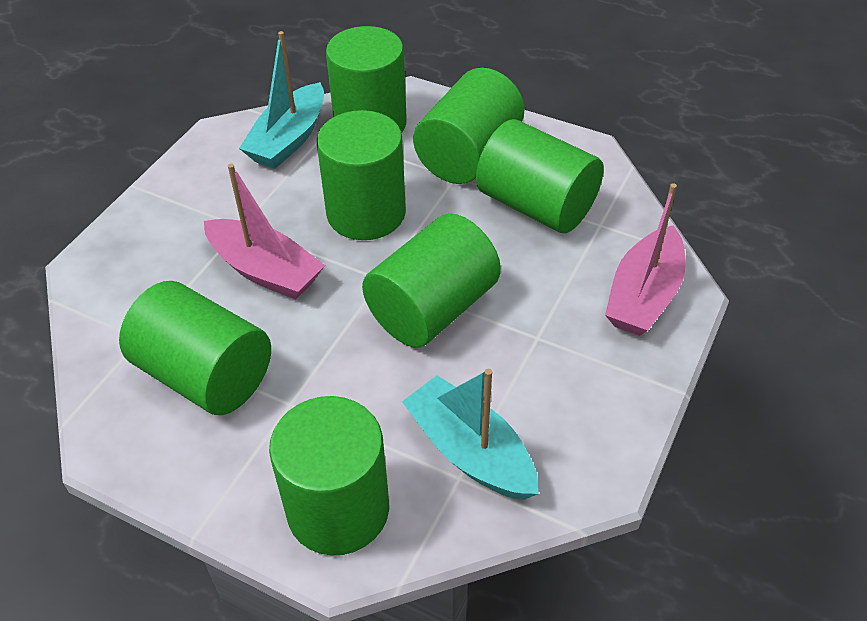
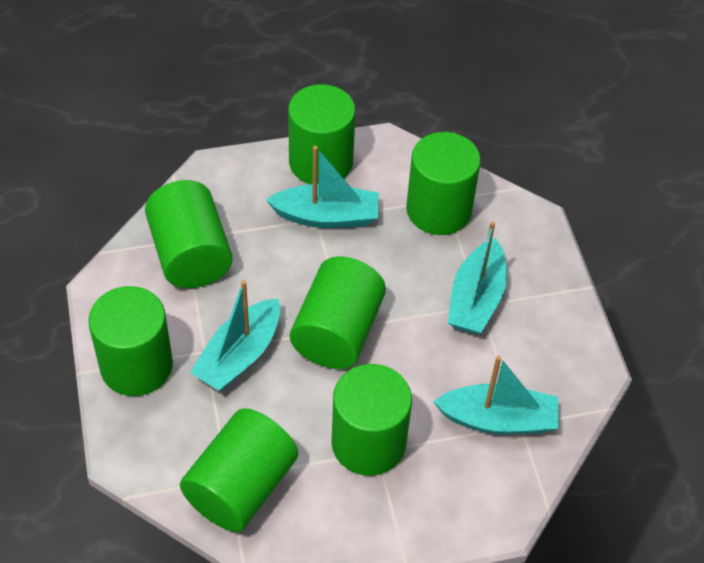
pink boat: [204,164,325,299] [605,183,686,336] = 2 -> none = 0
turquoise boat: [239,31,324,169] [402,369,539,500] = 2 -> [190,280,280,391] [266,146,379,228] [433,356,559,434] [448,221,507,334] = 4

